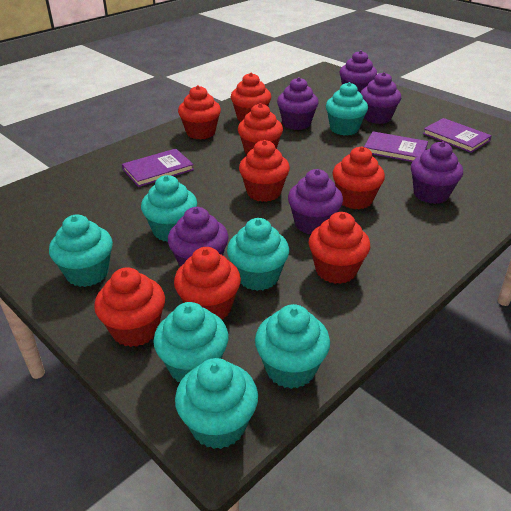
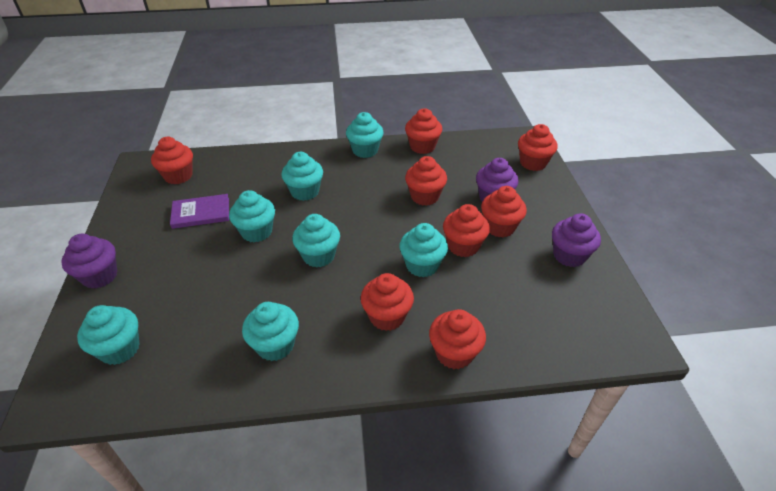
purple book: [122,149,194,187] [364,131,428,162] [423,118,492,153] = 3 -> [170,194,229,229] = 1
purple cupcake: [168,207,229,267] [277,77,319,130] [288,169,343,234] [340,50,377,93] [361,72,401,124] [411,142,463,204] = 6 -> [61,234,117,289] [476,158,518,202] [552,213,601,267] = 3

